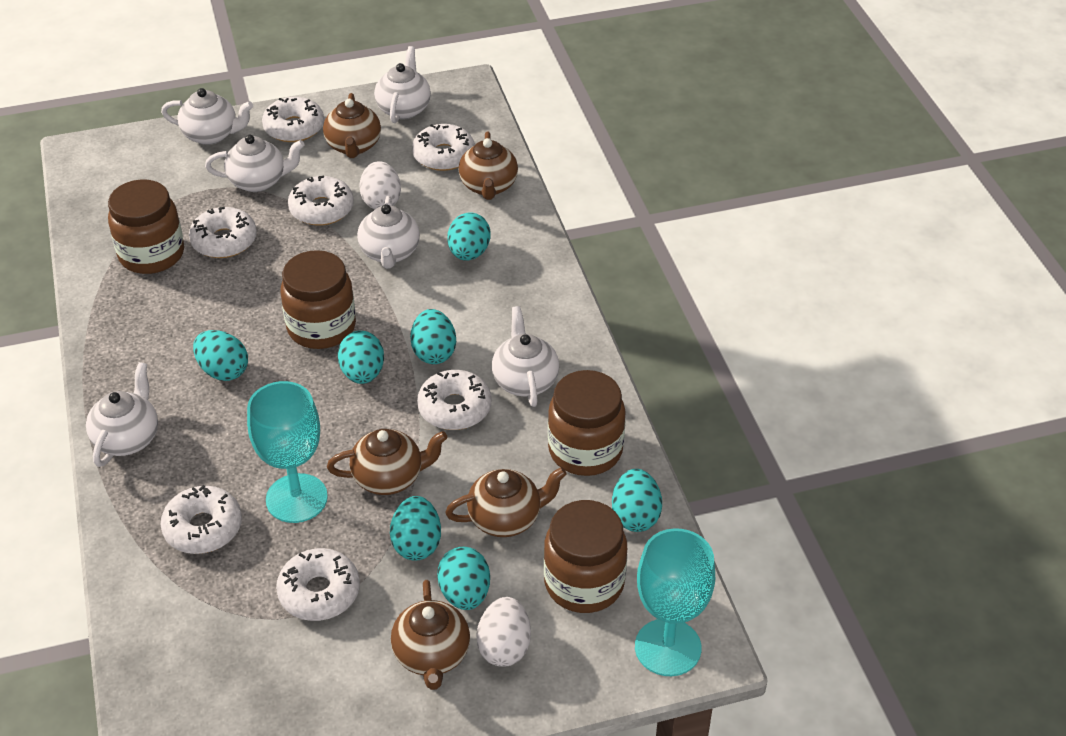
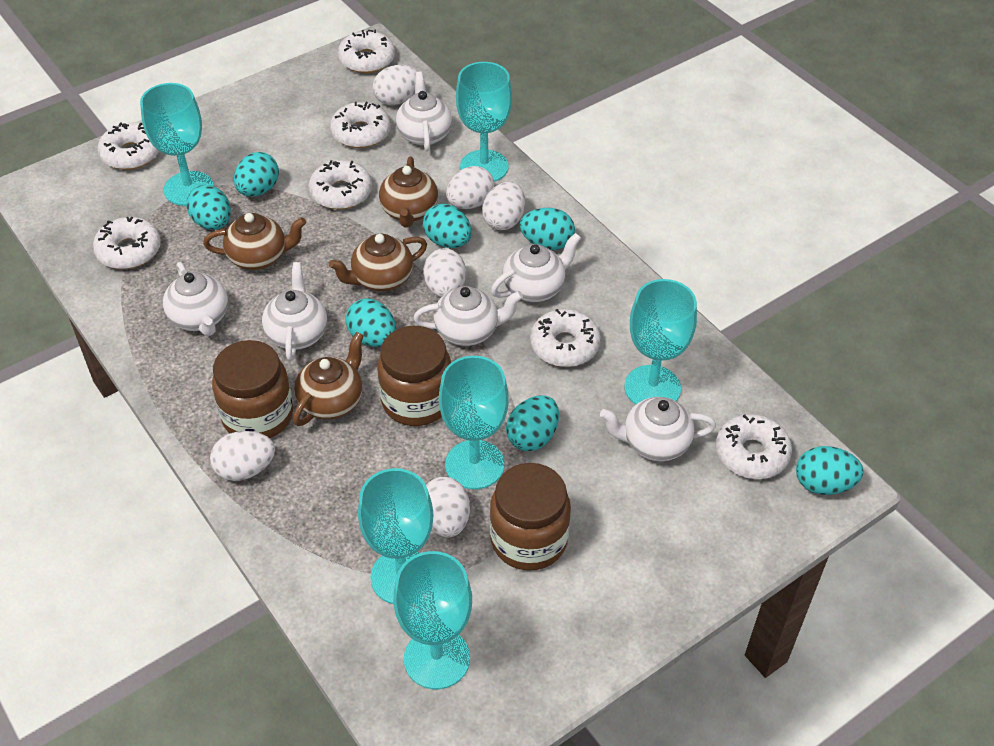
brown jar: [108,180,184,274] [281,250,356,349] [544,500,627,613] [548,370,626,476] = 4 -> [212,340,293,438] [377,326,451,426] [490,463,571,571] = 3
brown teapot: [323,93,381,158] [327,429,448,495] [391,580,470,690] [445,467,567,537] [459,132,518,200] = 5 -> [203,213,306,270] [293,332,364,426] [329,234,427,291] [379,156,438,227] = 4
turquoise goblet: [247,381,328,523] [635,528,715,676] = 2 -> [140,83,214,206] [358,468,433,604] [393,551,472,689] [439,356,509,489] [456,62,512,182] [624,279,697,405] = 6
white egg: [359,161,401,209] [476,597,531,667] = 2 -> [210,431,275,481] [373,65,418,105] [423,248,466,297] [426,477,470,537] [446,166,494,209] [482,182,525,230] = 6

